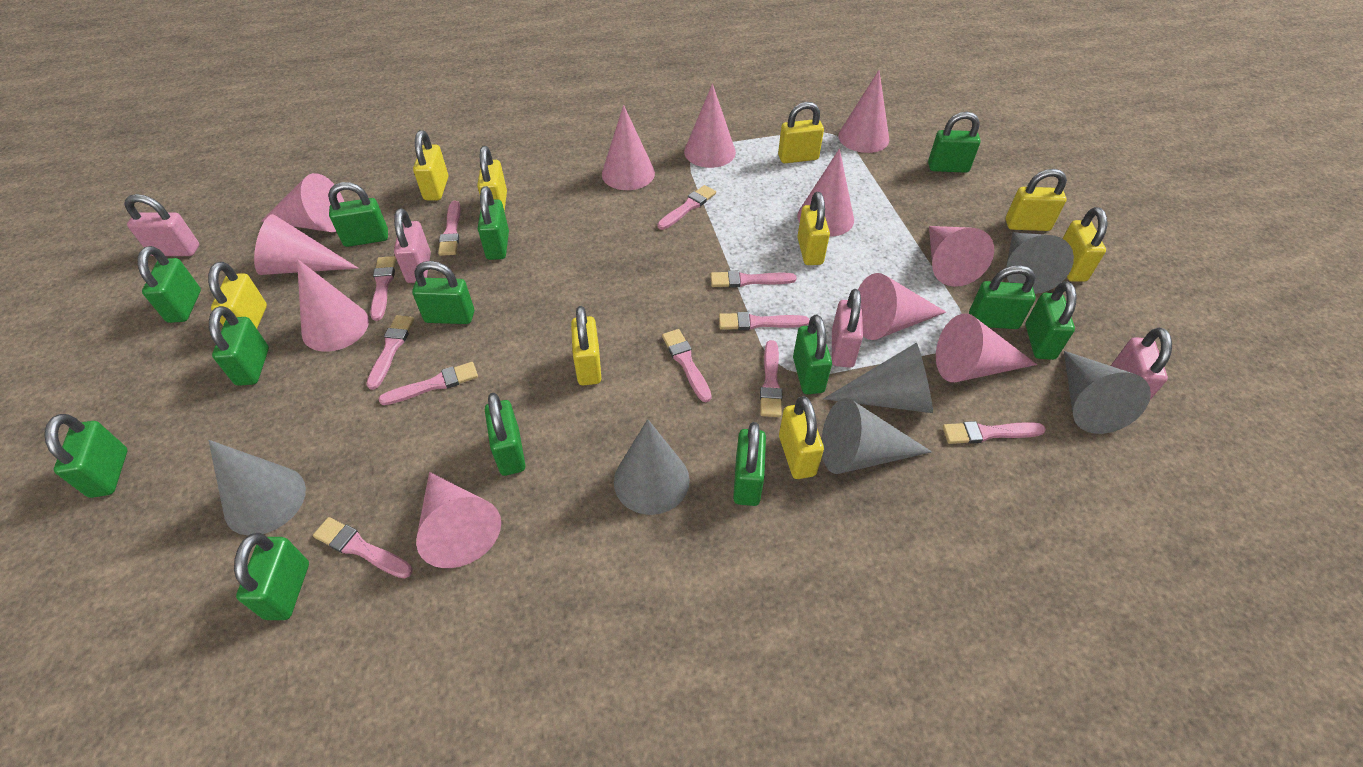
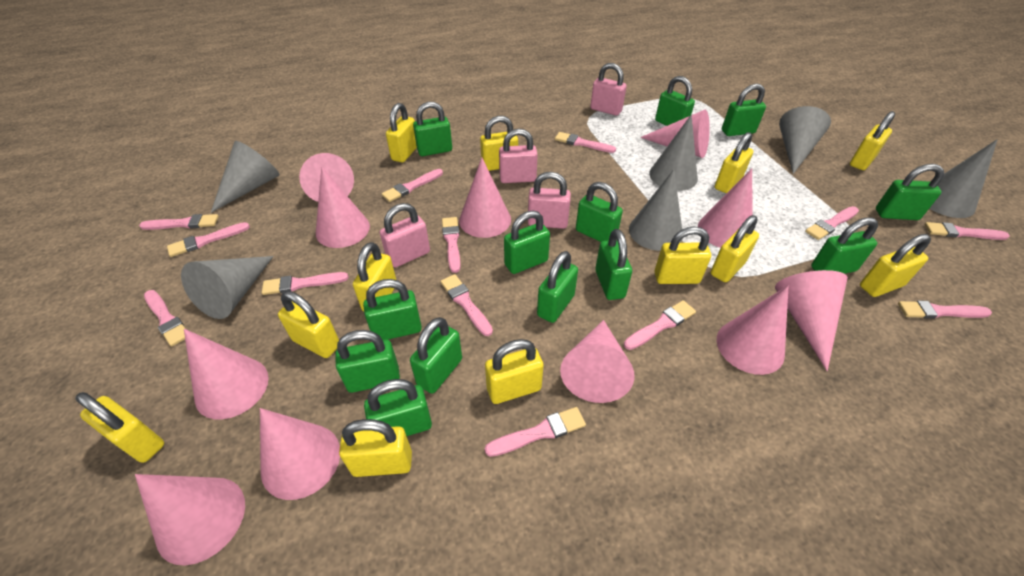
pink brush: [313,517,412,579] [366,315,414,390] [370,256,396,321] [378,362,478,405] [438,201,461,256] [657,185,716,230] [662,329,712,402] [710,270,797,288] [719,312,809,330] [760,340,782,417] [942,421,1046,444] = 11 -> [139,214,219,230] [144,290,186,346] [167,222,250,257] [262,272,348,295] [382,169,443,202] [440,274,493,336] [442,217,460,273] [485,407,586,457] [555,132,616,153] [624,300,696,350] [805,206,859,240] [898,300,992,319] [925,222,1009,240] = 13
yellow padlock: [208,262,267,328] [413,130,448,200] [477,146,507,211] [571,306,601,385] [778,102,824,163] [779,396,824,479] [797,192,830,265] [1006,169,1067,231] [1062,207,1107,282] = 9 -> [75,392,164,463] [278,291,339,358] [339,419,412,477] [353,242,396,311] [386,103,417,162] [480,116,518,171] [485,339,544,404] [654,227,711,284] [711,215,759,282] [715,132,753,193] [850,111,895,170] [860,234,931,297] = 12

